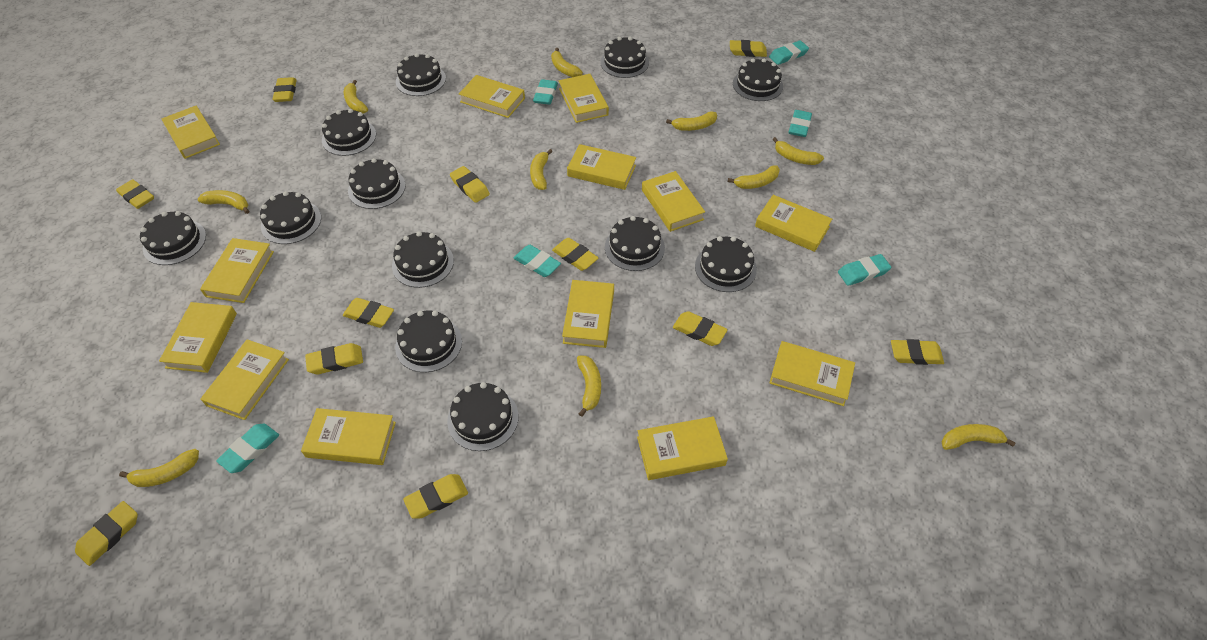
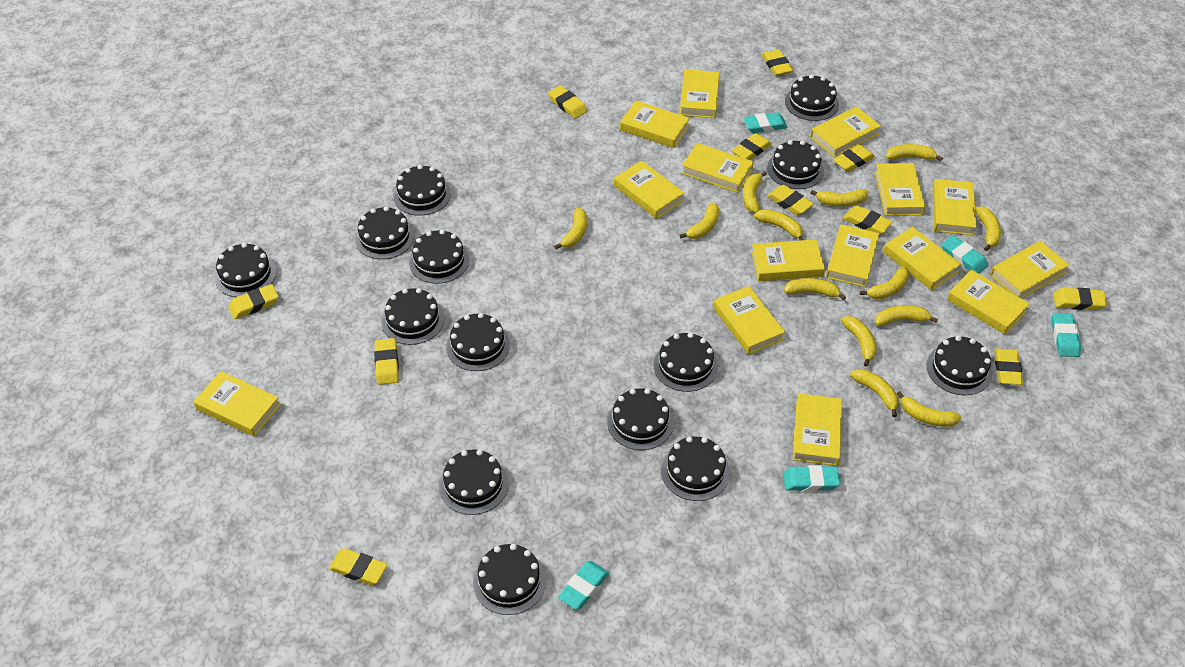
black cake: [140,211,206,265] [260,191,321,244] [322,109,376,156] [348,158,405,209] [392,231,454,288] [395,310,462,372] [396,53,446,96] [447,382,518,451] [600,37,649,78] [605,216,665,271] [695,236,757,292] [733,58,783,101] = 12 -> [215,243,276,297] [355,206,414,259] [382,288,444,345] [393,165,451,216] [409,230,469,284] [439,449,508,515] [446,313,510,371] [473,544,546,615] [607,388,674,450] [654,333,718,392] [661,436,730,501] [767,140,824,189] [785,74,839,121] [927,336,992,395] = 14
turquoise eraser: [216,424,279,473] [514,245,561,277] [533,79,558,105] [769,40,809,65] [789,110,812,137] [838,254,891,286] = 6 -> [558,561,609,610] [743,112,788,133] [783,465,840,491] [941,235,988,273] [1051,313,1081,357] = 5
yellow banana: [119,449,199,487] [198,190,249,214] [344,80,368,113] [530,149,553,190] [551,48,583,77] [577,356,601,417] [666,111,717,131] [728,165,780,189] [773,137,824,165] [941,424,1016,450] = 10 -> [554,208,587,249] [679,202,719,239] [743,171,767,212] [754,209,803,241] [784,278,846,300] [811,189,868,207] [841,316,877,367] [850,369,899,417] [860,266,909,299] [875,305,938,326] [886,144,943,161] [897,391,961,427] [975,206,1001,251] = 13
yellow book: [159,302,237,373] [162,106,220,159] [200,238,274,303] [200,339,289,420] [301,408,396,465] [459,75,525,118] [559,74,609,123] [562,280,614,348] [567,144,636,190] [637,416,728,480] [642,171,705,232] [755,195,832,252] [769,341,855,406] = 13 -> [193,371,281,437] [614,160,684,219] [620,101,690,148] [680,69,720,118] [682,143,754,193] [713,286,785,355] [751,239,825,281] [792,393,842,466] [810,106,881,158] [826,224,879,287] [875,163,926,216] [883,227,961,291] [933,179,976,235] [947,269,1030,335] [990,241,1069,299] = 15

